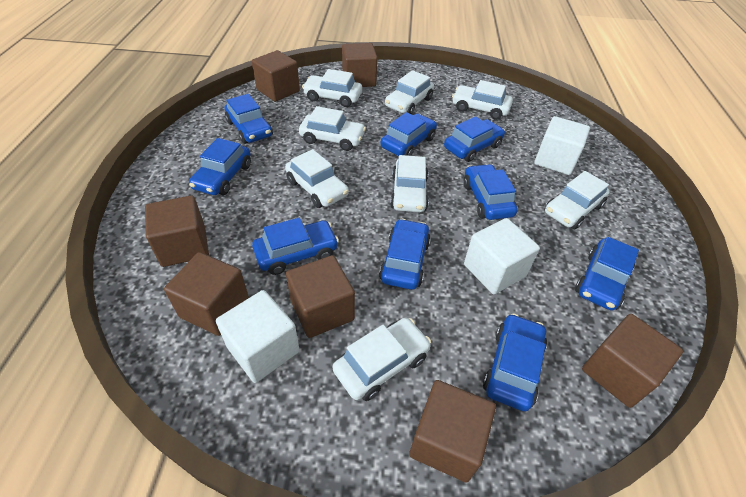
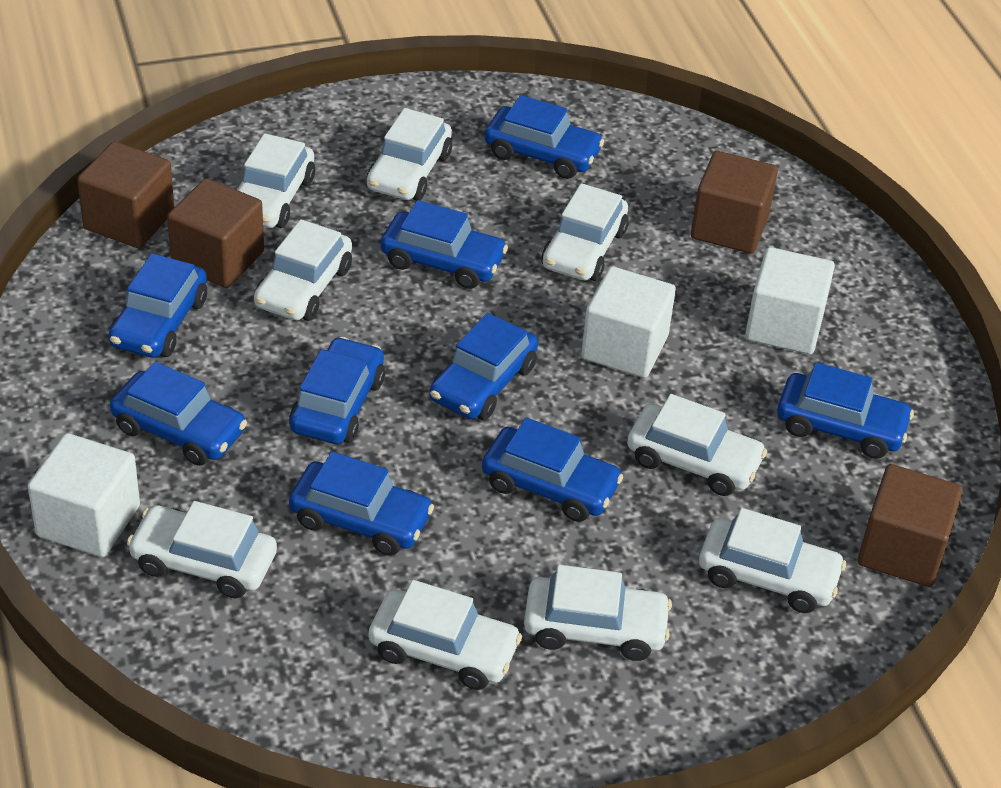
brown cube: [145,196,209,267] [164,252,249,336] [252,50,300,102] [286,255,355,338] [342,43,378,87] [409,380,496,483] [582,314,683,408] = 7 -> [77,141,174,248] [167,178,264,288] [691,151,778,254] [858,464,963,587] = 4
white car: [285,149,349,208] [299,106,366,151] [302,69,362,107] [333,318,431,401] [385,70,434,114] [390,155,429,212] [452,80,513,120] [545,171,610,230] = 8 -> [127,501,277,599] [237,133,315,228] [254,219,352,321] [366,108,452,201] [369,580,522,690] [524,565,672,661] [541,183,629,281] [627,394,767,496] [699,508,846,613] = 9

